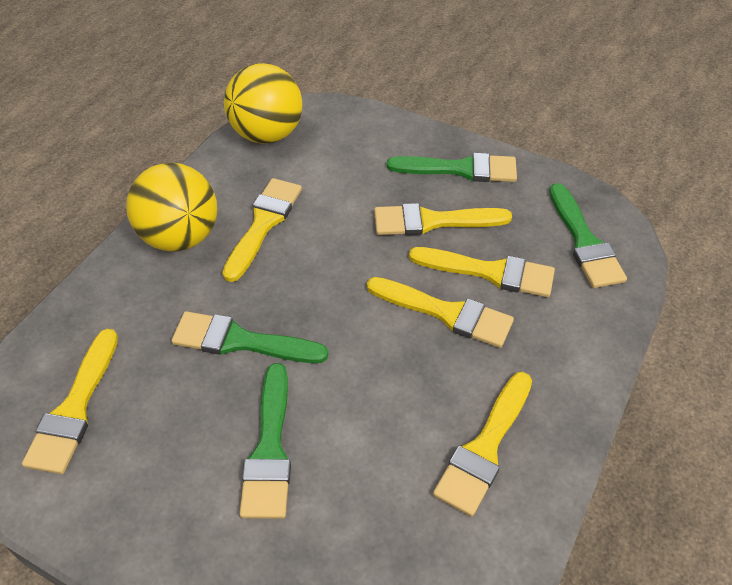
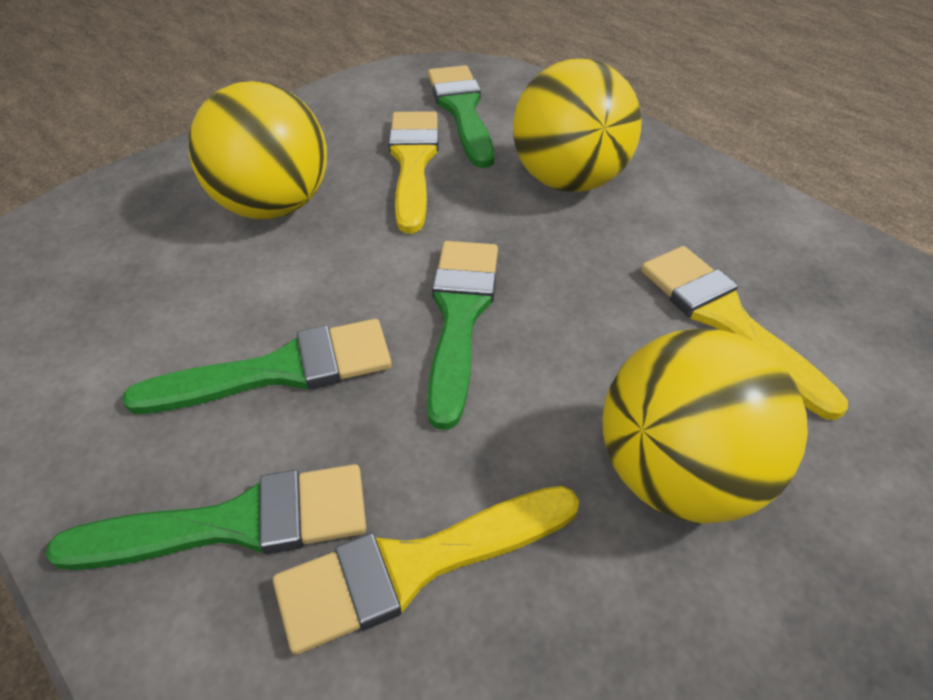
yellow ball: [126,163,217,252] [224,63,302,144] = 2 -> [189,81,327,219] [513,59,642,192] [602,328,808,523] = 3
yellow brush: [22,329,118,474] [222,178,302,282] [367,277,514,348] [374,203,512,235] [409,247,555,297] [433,372,532,517] = 6 -> [273,486,579,655] [388,111,439,233] [641,246,848,420] = 3

